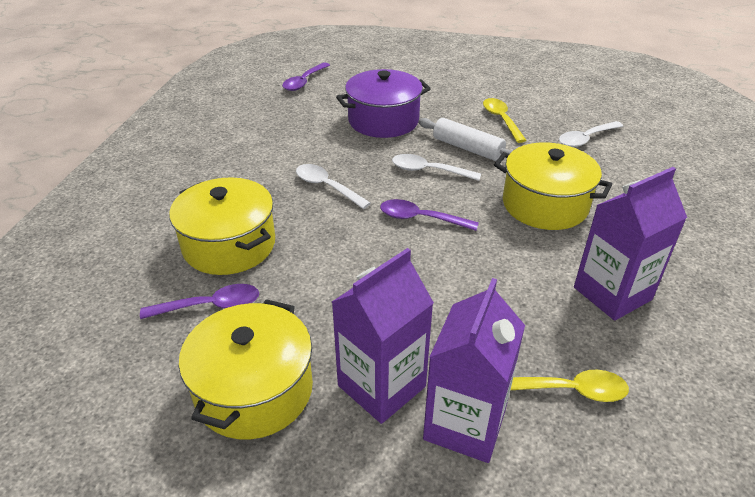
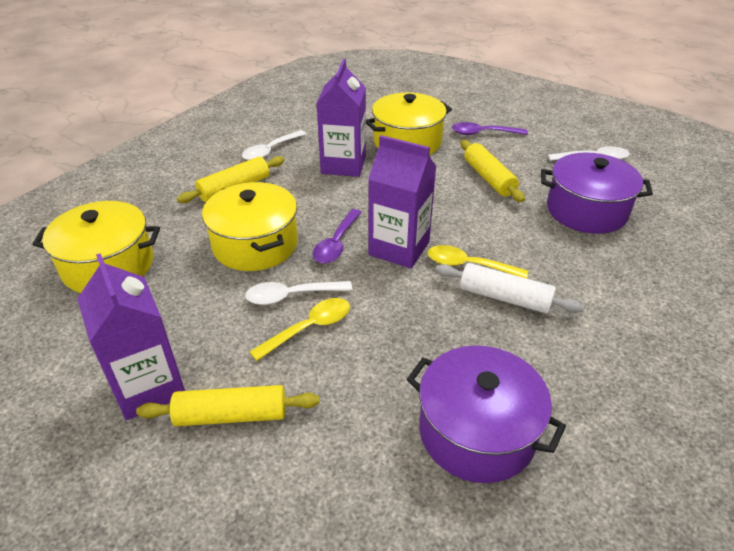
purple pot: [336,69,431,138] = 1 -> [407,346,566,483] [541,152,653,234] = 2
purple spoon: [140,284,259,319] [282,62,330,91] [380,199,479,231] = 3 -> [313,209,362,264] [452,122,528,135] = 2
yellow rolling pin: none = 0 -> [136,385,320,426] [177,156,284,203] [461,140,525,202] = 3

